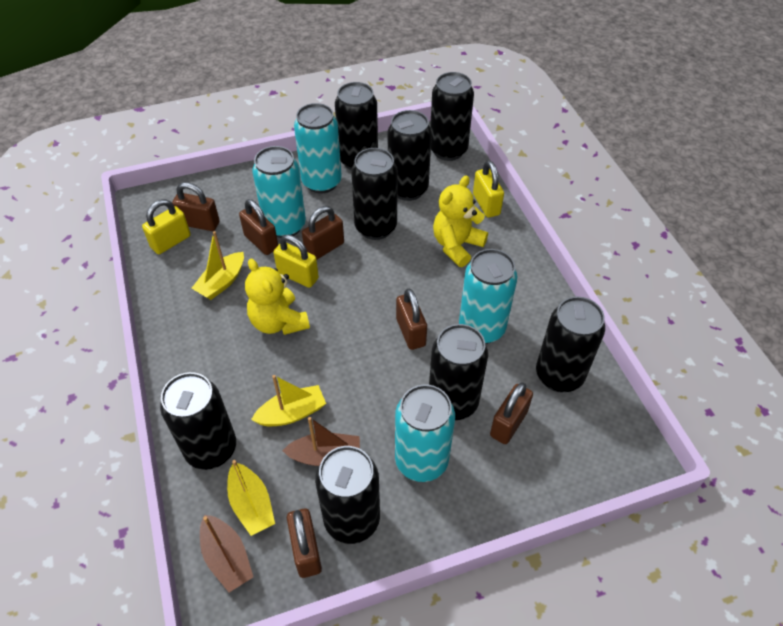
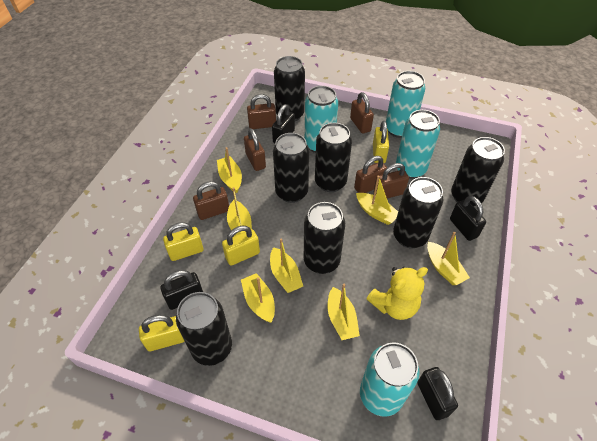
black can: [160,372,236,470] [315,446,380,544] [335,82,378,170] [351,148,398,240] [388,110,432,201] [429,324,488,420] [430,72,474,161] [536,297,605,392] = 8 -> [176,292,232,366] [273,133,309,203] [274,56,305,121] [304,202,345,274] [315,123,352,192] [393,177,444,248] [451,137,505,207] = 7
black padlock: none = 0 -> [160,270,203,310] [272,104,295,143] [417,367,458,420] [450,196,486,241] = 4
brown boat: [200,515,253,592] [282,417,360,466] = 2 -> none = 0
yellow boat: [192,231,244,300] [227,460,275,536] [251,375,326,426] = 3 -> [217,147,242,193] [227,187,252,236] [241,273,275,323] [270,239,303,293] [328,284,360,340] [356,175,398,225] [427,232,470,285] = 7
yellow padlock: [142,199,191,254] [273,235,319,288] [473,160,504,218] = 3 -> [139,315,185,351] [163,222,204,261] [222,226,260,266] [373,121,389,163] = 4
yellow teddy bear: [245,259,310,335] [433,176,488,267] = 2 -> [367,266,428,320] = 1

